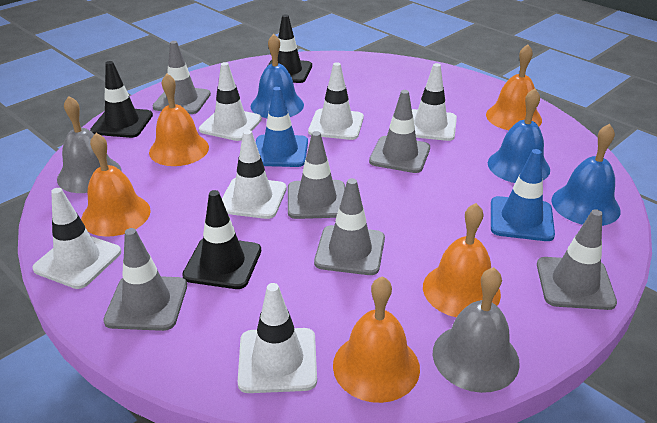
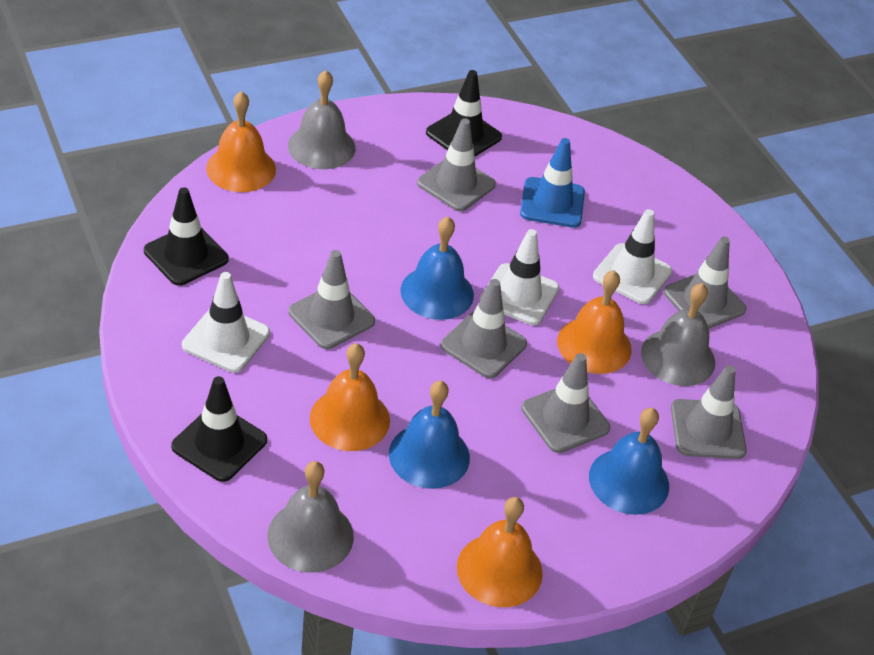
blue traffic cone: [256,87,308,167] [491,149,555,241] = 2 -> [520,138,585,228] = 1
grey bell: [57,96,122,193] [433,267,520,393] = 2 -> [267,461,354,572] [288,70,355,169] [641,283,715,386] = 3
orange bell: [81,133,151,237] [149,74,209,166] [333,276,420,403] [423,203,501,318] [486,44,542,130] = 5 -> [206,91,276,192] [310,343,390,451] [457,497,543,607] [557,270,632,374] = 4
white traffic cone: [32,188,121,289] [199,62,262,141] [222,130,287,219] [238,283,317,393] [308,62,364,140] [412,63,457,141] = 6 -> [182,272,270,373] [480,229,559,325] [593,209,672,304] = 3

